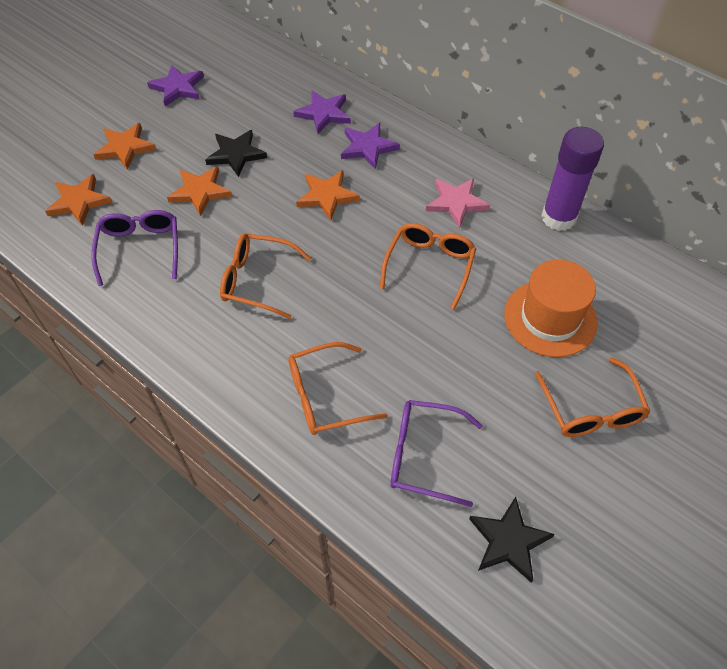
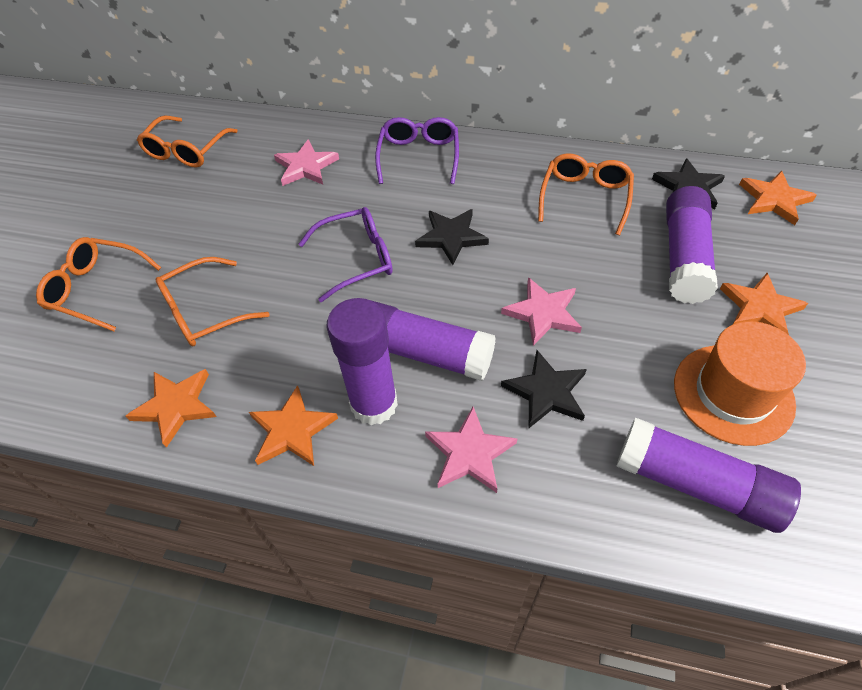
black star: [205,130,267,177] [469,497,555,583] = 2 -> [415,209,489,265] [501,350,587,428] [652,158,725,209] = 3
pink star: [426,178,490,228] = 1 -> [274,139,339,186] [425,407,518,493] [501,277,582,346] = 3
purple glue stick: [541,127,604,231] = 1 -> [327,298,398,426] [370,300,496,381] [616,417,801,533] [666,186,718,304] = 4
purple star: [147,65,204,106] [293,90,351,134] [341,123,400,170] = 3 -> none = 0

